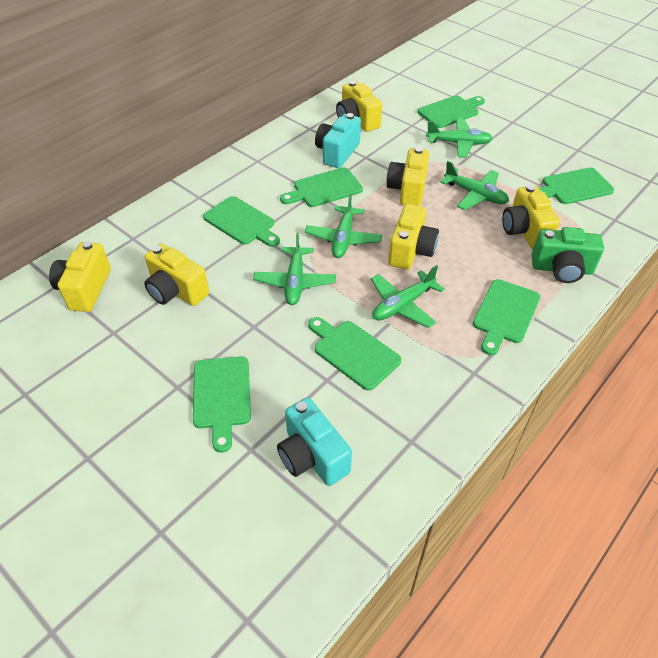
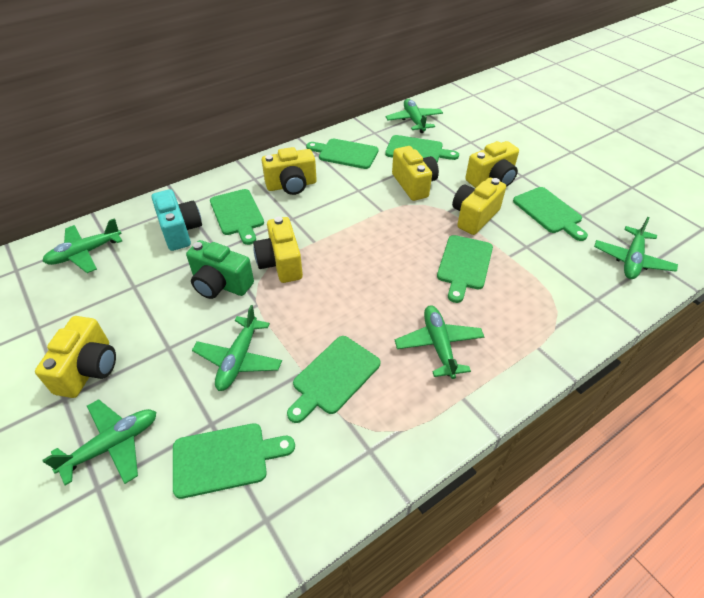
green plane: [253,233,336,305] [305,193,382,258] [371,265,444,328] [426,119,493,158] [440,161,509,210] = 5 -> [42,218,122,273] [42,399,156,486] [192,305,282,391] [386,99,443,133] [395,306,484,379] [594,217,678,279] = 6
turquoise camera: [277,397,352,486] [315,113,361,168] = 2 -> [152,189,202,251] = 1

